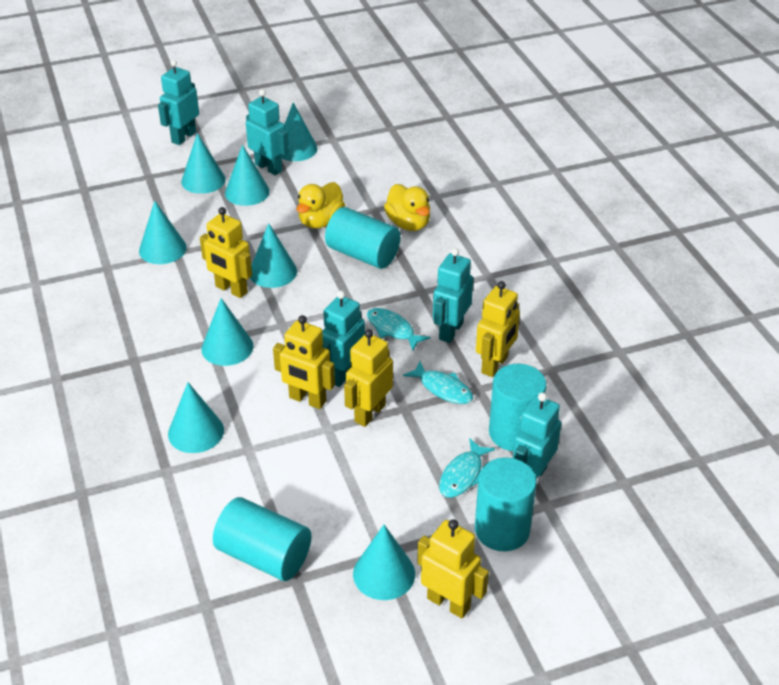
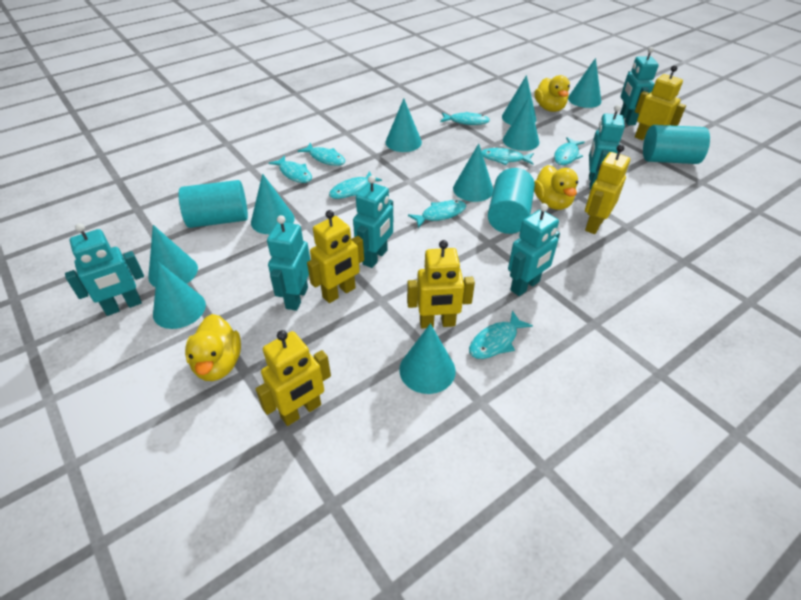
turquoise cone: [139,201,187,264] [168,382,224,453] [181,133,226,194] [201,298,254,366] [225,144,270,206] [250,223,297,288] [281,102,318,161] [353,525,415,600] = 8 -> [148,225,198,287] [153,262,206,329] [251,174,295,234] [386,99,422,152] [399,324,456,394] [453,144,493,202] [502,75,536,125] [503,97,539,151] [568,58,601,108] = 9
turquoise cylinder: [213,497,312,581] [325,207,401,269] [475,458,537,551] [489,364,547,451] = 4 -> [178,180,248,228] [488,168,535,234] [643,125,710,164] = 3
turquoise fish: [367,308,430,351] [403,361,473,404] [439,438,495,498] = 3 -> [269,155,312,183] [298,143,345,166] [329,171,382,199] [408,200,466,228] [440,112,490,125] [469,311,533,359] [481,148,534,165] [554,137,585,165] = 8
turquoise robot: [158,60,199,145] [246,89,289,175] [322,291,365,387] [433,248,473,343] [513,392,561,481] = 5 -> [65,223,144,316] [267,215,310,311] [353,175,393,268] [508,203,560,296] [589,105,625,190] [620,47,658,125] = 6
yellow duck: [296,182,345,229] [384,184,430,231] = 2 -> [185,314,241,381] [534,75,570,112] [534,165,578,210] = 3

